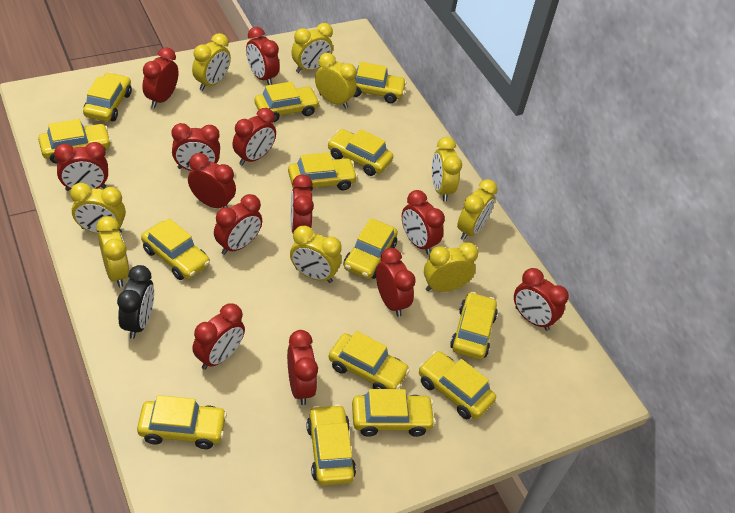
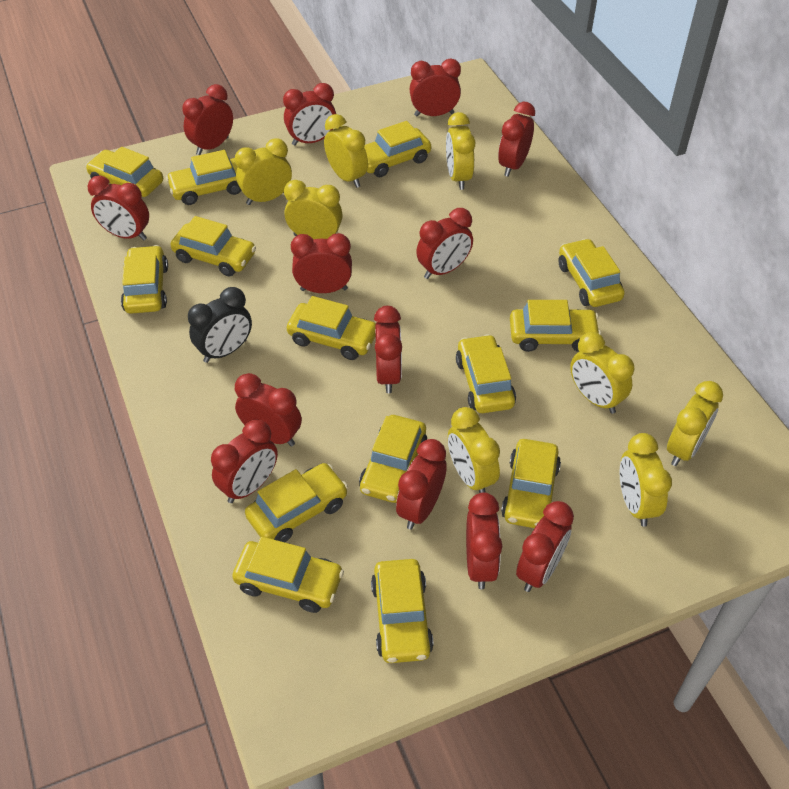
yellow clock: [70,183,126,234] [96,216,130,287] [192,33,231,91] [290,225,342,283] [291,23,333,73] [315,53,357,109] [424,242,478,292] [432,137,462,201] [457,179,498,240] = 9 -> [235,138,292,205] [284,180,343,239] [324,114,368,188] [446,112,475,190] [448,407,500,493] [570,332,634,414] [619,433,672,527] [667,381,723,466] = 8

